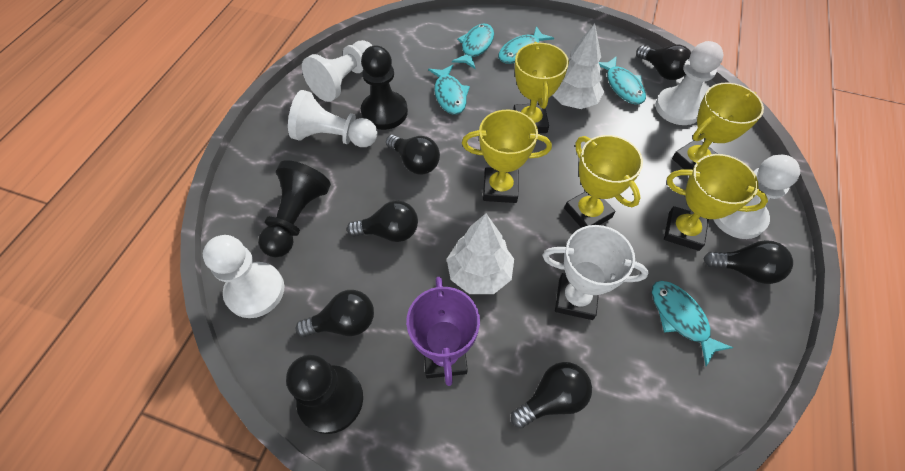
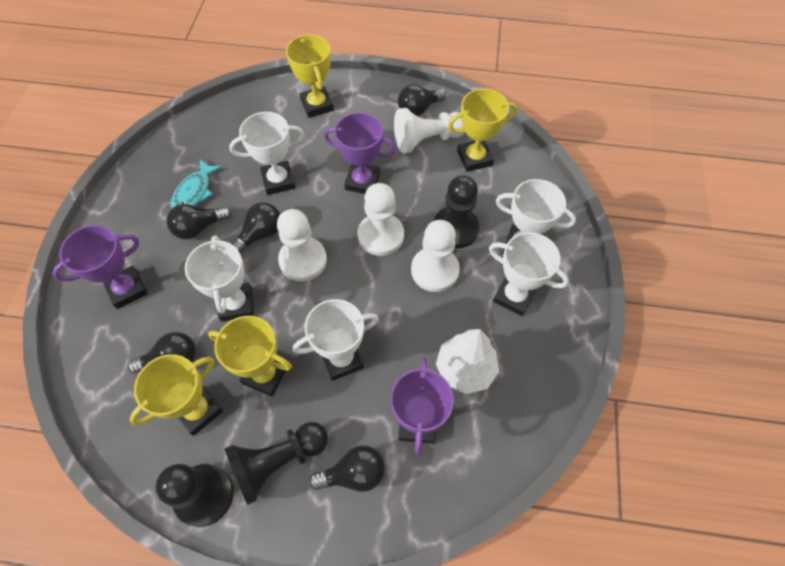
black light bulb: [296,290,374,337] [347,200,418,242] [386,135,440,175] [511,362,592,428] [636,44,691,80] [704,240,793,284] = 6 -> [128,332,196,374] [166,204,231,240] [231,202,280,253] [309,445,385,492] [398,84,446,116] = 5
purple trophy: [406,277,480,386] = 1 -> [53,225,148,309] [323,112,397,194] [390,358,454,455] = 3
turquoise fish: [428,65,470,115] [452,24,494,69] [498,26,554,64] [598,56,646,104] [652,281,733,366] = 5 -> [171,159,222,208] = 1
white pawn: [203,235,284,318] [288,90,378,147] [302,40,373,102] [655,41,723,125] [713,155,800,239] = 5 -> [277,209,327,281] [357,183,404,256] [394,108,466,153] [411,220,460,292] = 4
white tree: [447,214,514,294] [552,24,604,109] = 2 -> [436,329,499,394] = 1
white trophy: [542,225,649,320] = 1 -> [185,235,254,321] [229,112,304,195] [293,299,379,381] [489,232,569,316] [496,179,576,254] = 5
yellow trophy: [462,110,552,203] [513,42,569,133] [564,135,643,228] [664,154,768,251] [672,83,764,170] = 5 -> [130,354,223,436] [208,316,292,396] [286,35,334,118] [448,89,517,172] = 4

